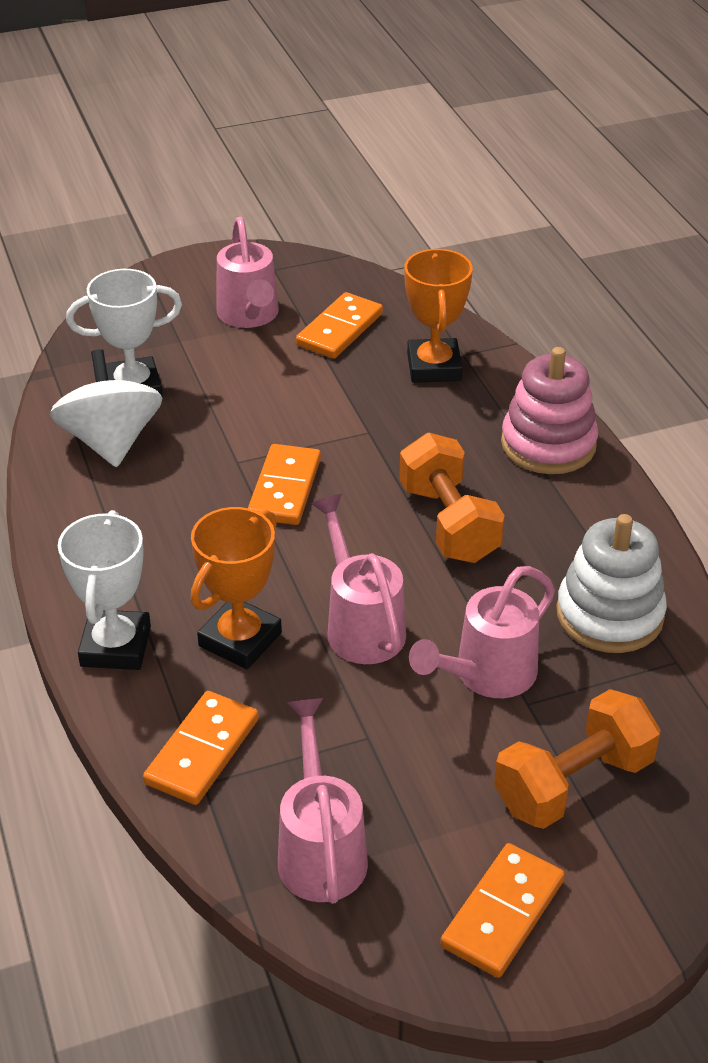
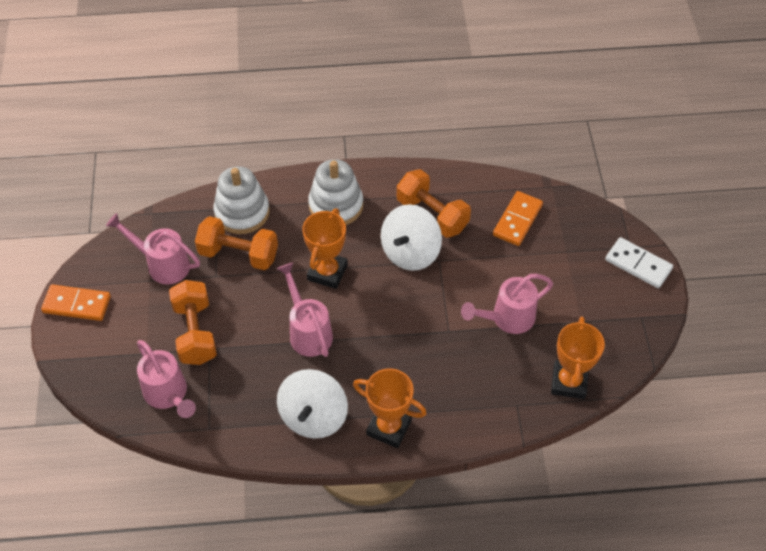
orange domino: [143,691,259,805] [248,444,321,525] [296,292,383,359] [440,843,565,978] = 4 -> [41,284,111,321] [493,191,543,246] = 2
orange dumbbell: [399,433,505,563] [494,689,661,829] = 2 -> [169,280,217,365] [195,216,278,270] [397,169,471,238] = 3
orange trophy: [191,507,282,669] [404,249,473,383] = 2 -> [302,208,348,289] [353,368,427,448] [551,316,605,399] = 3
pink stacking toy: [501,347,598,474] = 1 -> none = 0
white domino: none = 0 -> [605,237,673,288] = 1
white spinning top: [50,349,162,467] = 1 -> [277,369,348,439] [381,204,442,271] = 2
white stacking toy: [556,514,667,653] = 1 -> [214,166,270,234] [308,159,364,225] = 2
white trophy: [58,510,151,670] [66,269,182,398] = 2 -> none = 0

